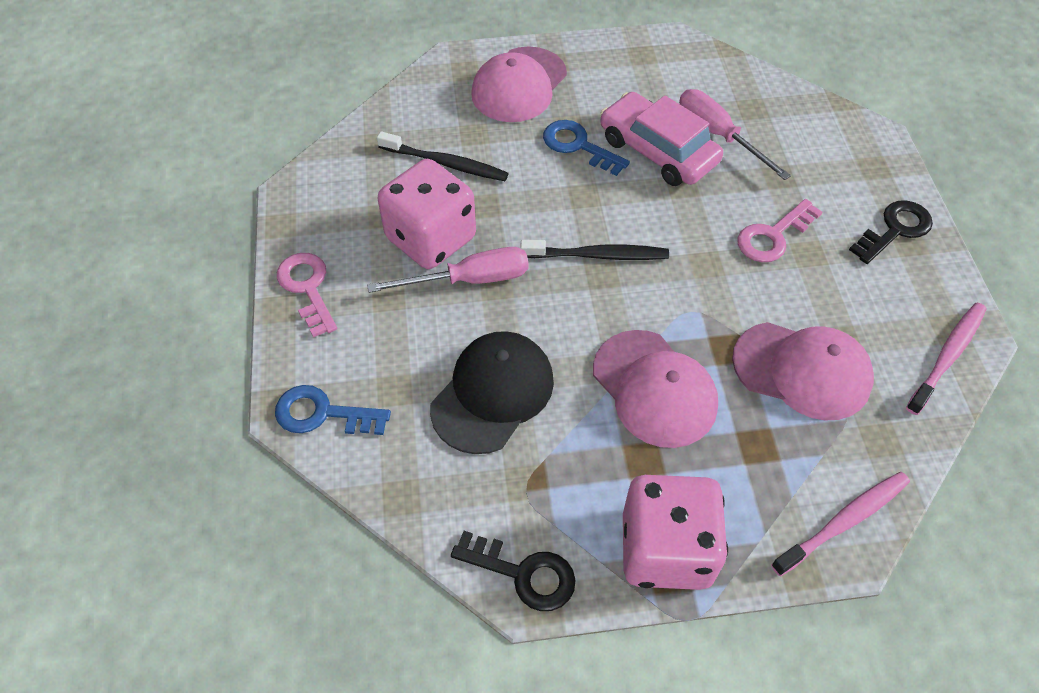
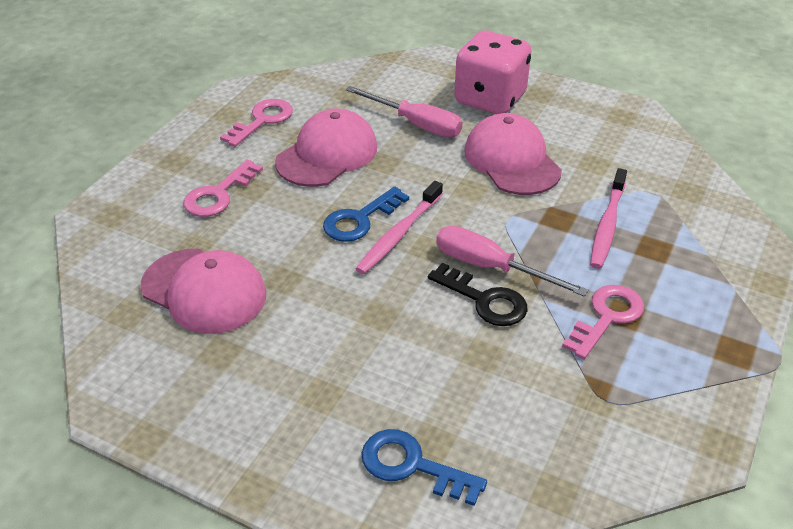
black cap: [430,331,554,454] = 1 -> none = 0
black key: [451,531,576,611] [849,200,933,264] = 2 -> [428,263,528,326] = 1
black toothbrush: [377,131,509,181] [521,240,669,260] = 2 -> none = 0
pink car: [600,92,723,186] = 1 -> none = 0
pink dice: [378,159,476,269] [623,475,728,590] = 2 -> [454,30,531,114] = 1
pink key: [277,253,337,338] [737,199,822,262] = 2 -> [184,160,263,217] [220,99,293,147] [562,285,644,359] = 3

